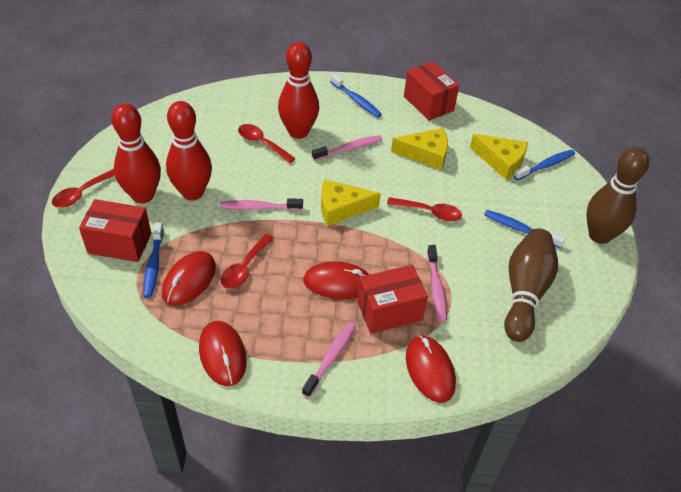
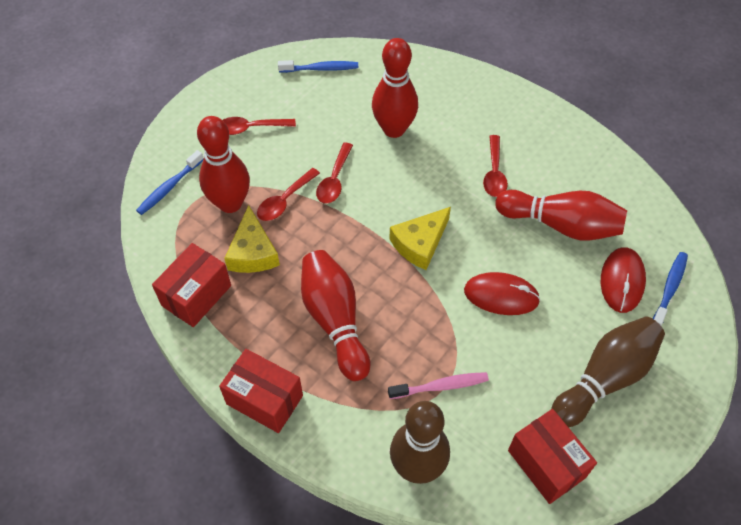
blue toothbrush: [143,223,164,298] [330,74,382,118] [484,210,566,249] [514,150,575,180] = 4 -> [136,150,204,215] [278,60,358,73] [653,252,688,326] = 3
pink toothbrush: [220,198,303,211] [302,322,356,398] [312,135,382,161] [427,245,447,322] = 4 -> [388,372,489,399] = 1
red bowling pin: [111,103,161,203] [166,101,212,201] [278,42,319,139] = 3 -> [197,116,250,213] [301,250,370,381] [372,38,418,138] [495,190,627,240] = 4
red mouse: [162,251,216,306] [199,321,247,386] [303,261,369,299] [406,335,456,403] = 4 -> [464,272,541,315] [601,247,646,313] = 2
yellow cheese: [321,179,381,226] [391,128,448,170] [470,134,528,180] = 3 -> [224,205,280,273] [389,207,451,270] = 2

